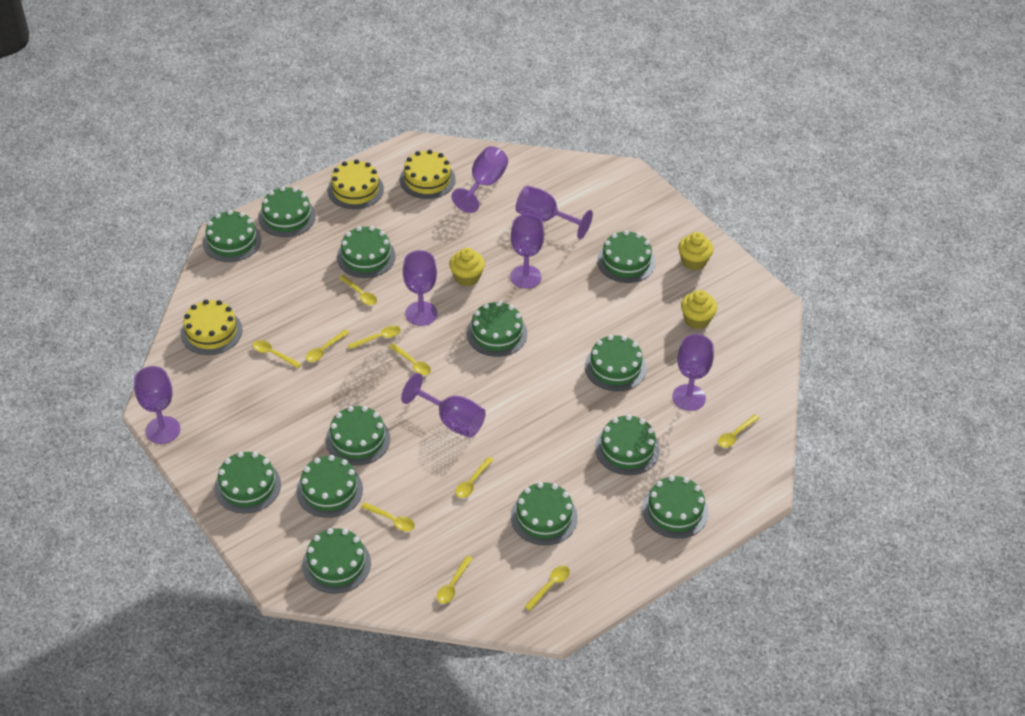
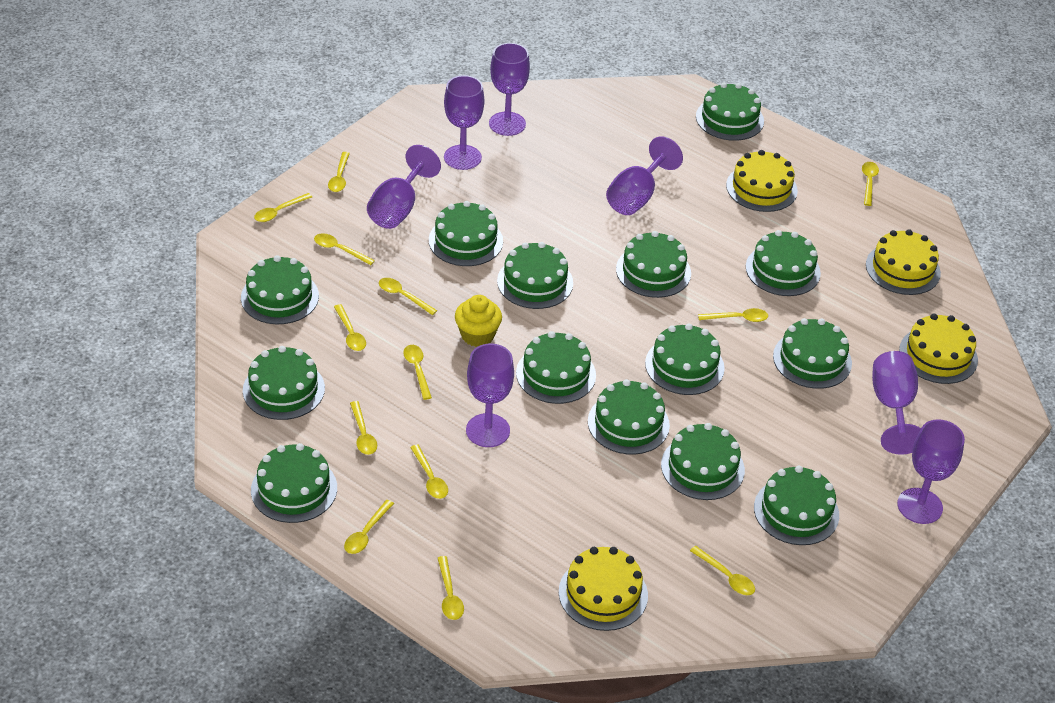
green cake: [203,210,261,262] [214,452,281,513] [258,186,316,237] [296,455,363,518] [302,528,371,593] [326,406,390,466] [337,226,396,278] [467,301,527,357] [511,482,578,545] [585,335,646,391] [595,415,660,475] [597,230,655,283] [642,475,709,539] = 13 -> [241,255,319,324] [243,346,325,420] [251,443,337,523] [429,201,503,266] [497,242,573,309] [516,331,596,404] [588,379,670,455] [616,231,691,298] [645,323,725,395] [661,423,745,500] [696,83,764,141] [746,230,821,296] [754,466,839,545] [773,318,852,389] = 14
yellow cake: [181,299,242,355] [328,159,384,209] [400,150,455,199] = 3 -> [559,547,648,631] [726,150,798,212] [866,229,941,295] [899,314,978,384] = 4
yellow cupcake: [449,248,485,286] [678,232,714,270] [681,290,717,329] = 3 -> [455,295,502,347] = 1
yellow spoon: [253,340,301,368] [306,330,349,362] [339,275,377,305] [348,325,401,349] [361,502,415,531] [389,343,431,375] [437,556,473,604] [456,457,494,498] [524,565,570,611] [718,414,759,447] = 10 -> [254,193,312,222] [314,233,375,265] [328,152,350,192] [334,304,366,351] [344,500,394,554] [350,401,377,455] [379,278,437,315] [403,345,432,400] [410,444,448,499] [438,556,464,620] [690,546,755,595] [698,308,768,322] [862,162,879,206] = 13

